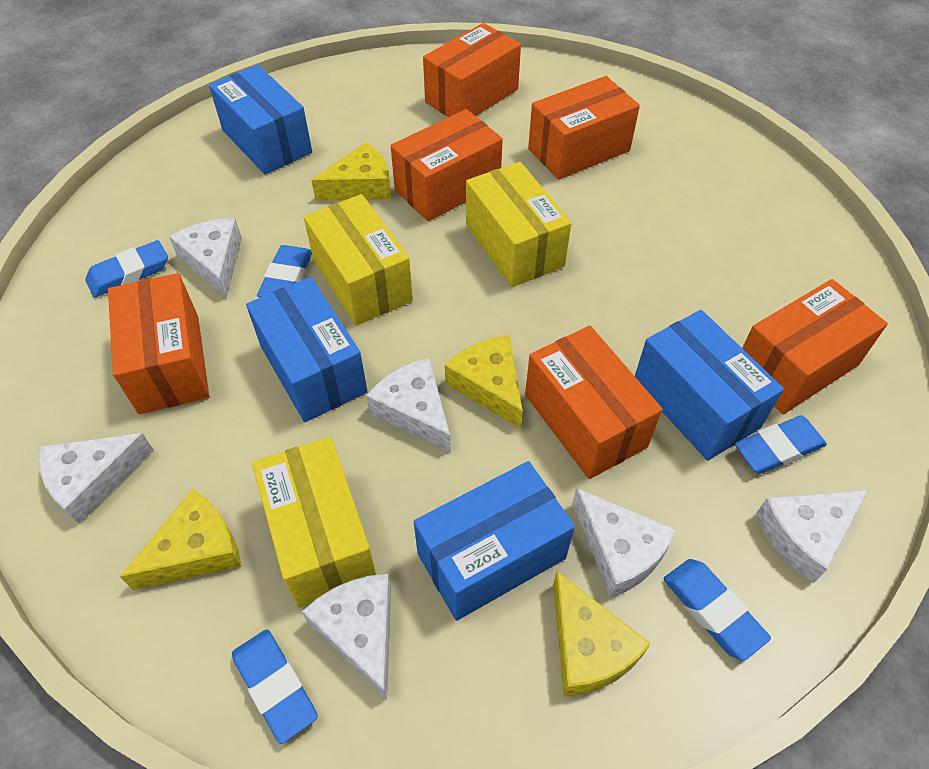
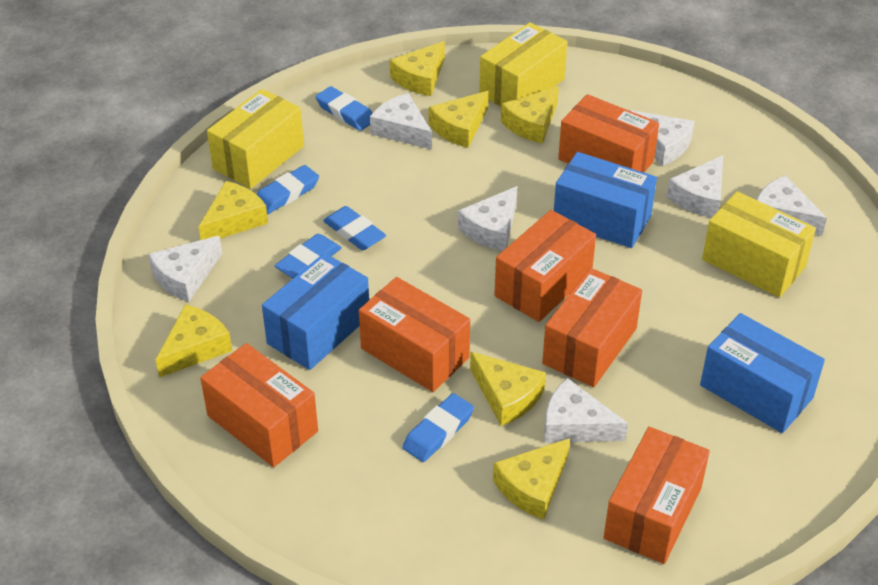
blue box: [209,65,312,175] [246,277,368,422] [414,461,575,621] [635,310,784,461] = 4 -> [262,253,369,370] [554,152,657,248] [700,313,825,433] = 3
white cheese: [39,433,153,524] [169,218,242,298] [302,574,391,699] [366,358,451,452] [573,488,677,598] [756,490,868,583] = 6 -> [148,236,222,302] [370,93,432,149] [458,186,518,251] [544,378,628,443] [629,110,694,166] [666,156,723,218] [757,175,827,236] = 7
yellow cheese: [120,489,241,590] [311,142,391,201] [445,335,523,429] [553,571,651,696] = 4 -> [156,304,232,378] [199,181,268,240] [390,41,445,96] [429,91,489,148] [470,352,546,426] [493,438,570,519] [501,86,559,143] = 7

